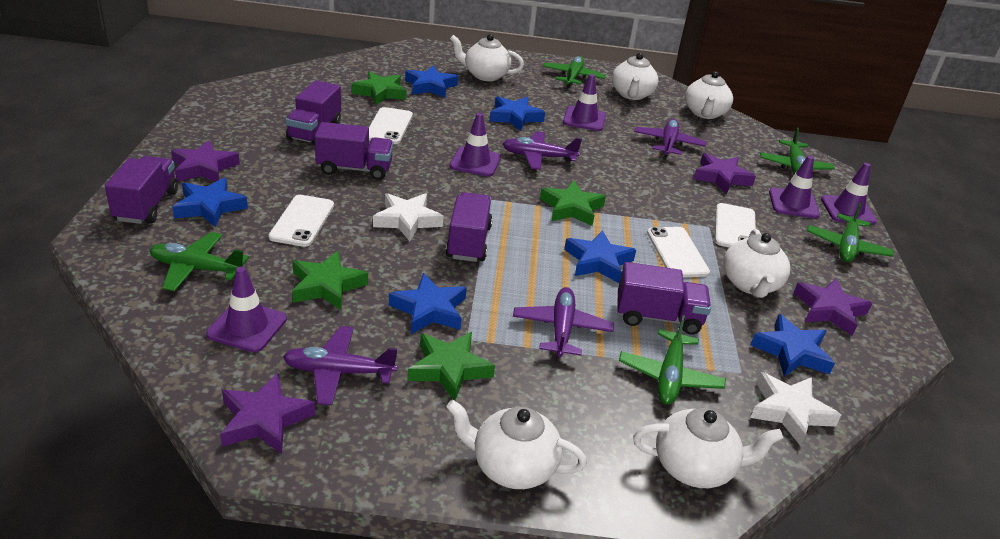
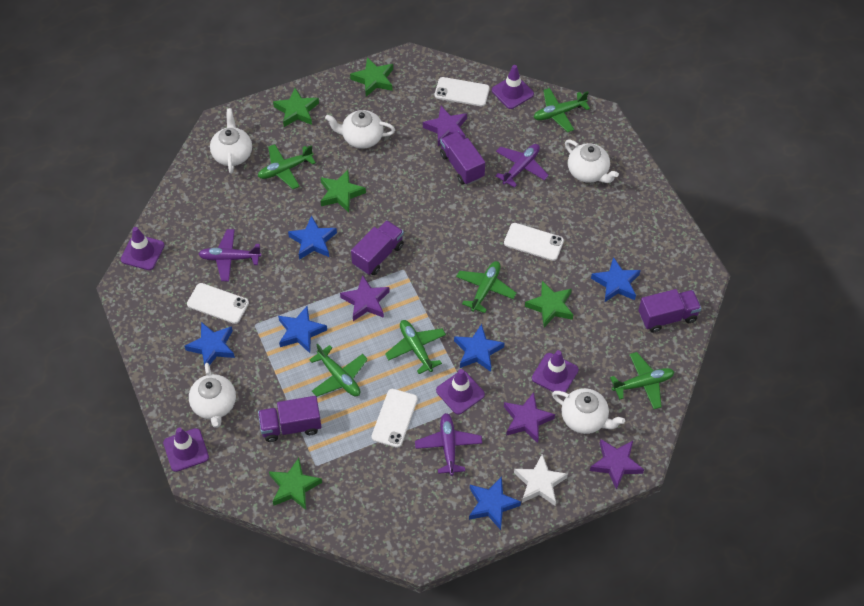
green plane: [150,232,249,292] [543,56,606,88] [619,315,726,405] [760,128,835,174] [807,203,894,262] = 5 -> [258,144,316,189] [309,343,368,397] [385,320,446,374] [456,261,517,313] [533,88,590,132] [610,352,674,409] = 6
green star: [292,251,368,310] [352,71,407,105] [408,332,495,401] [540,180,606,226] = 4 -> [269,458,322,510] [273,88,319,127] [320,170,366,212] [350,57,393,97] [525,281,573,327] = 5
purple plane: [283,326,398,405] [503,131,582,170] [513,287,614,357] [634,119,706,157] = 4 -> [199,229,262,281] [415,413,482,476] [495,144,549,188] = 3
purple truck: [105,156,178,224] [286,80,341,145] [315,122,393,180] [446,192,493,262] [618,262,711,335] = 5 -> [258,396,321,442] [351,220,404,275] [440,131,485,185] [639,289,702,333] = 4
white star: [373,193,443,241] [750,372,841,446] = 2 -> [514,454,568,506] = 1
white teapot: [446,400,587,489] [450,34,524,81] [612,53,659,100] [633,408,783,488] [685,71,733,119] [723,229,790,298] = 6 -> [189,363,236,428] [210,108,252,174] [325,110,395,149] [552,388,625,434] [565,140,619,183] = 5

